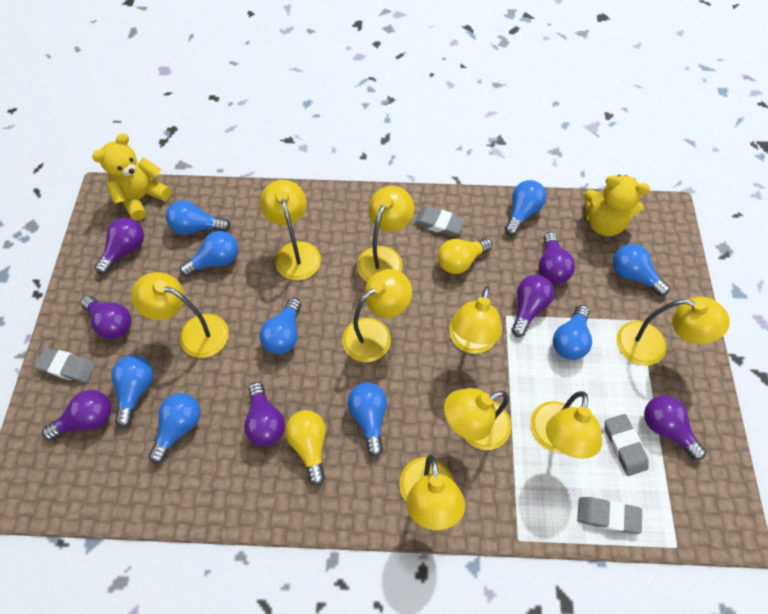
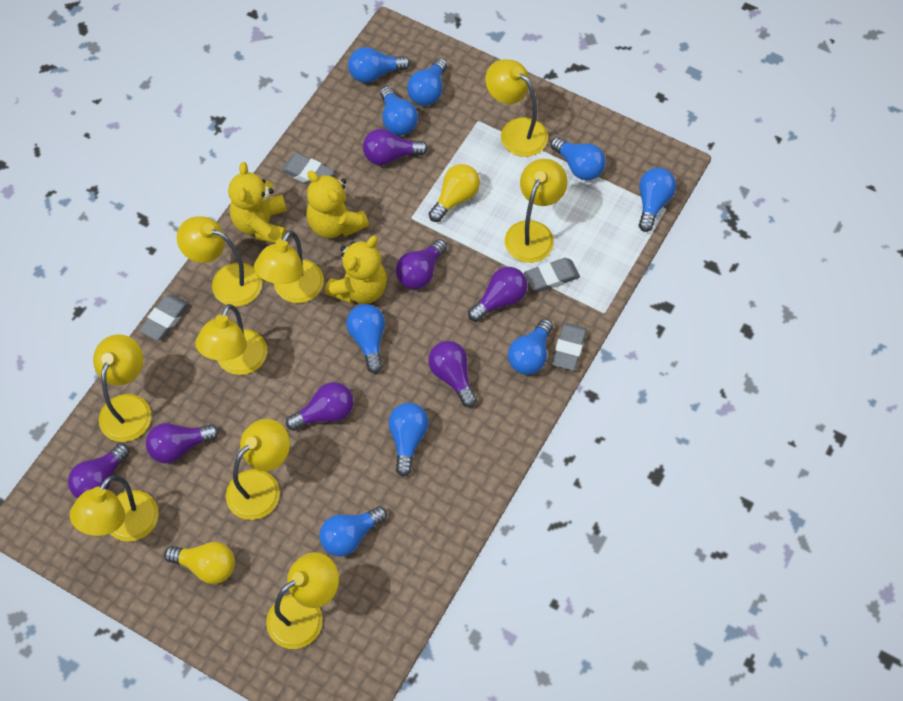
yellow teddy bear: [92,133,171,221] [584,175,650,236] = 2 -> [228,162,287,243] [306,170,369,238] [325,236,387,304] = 3

